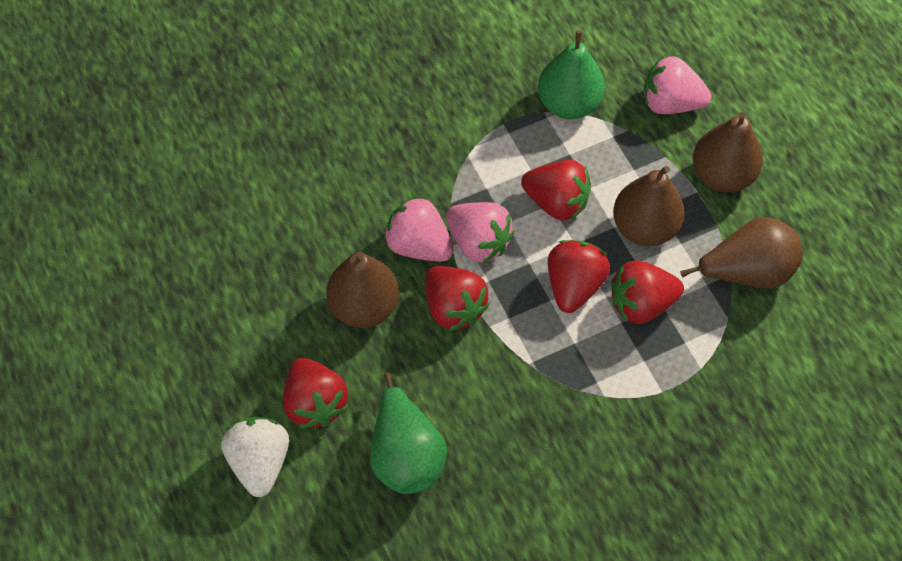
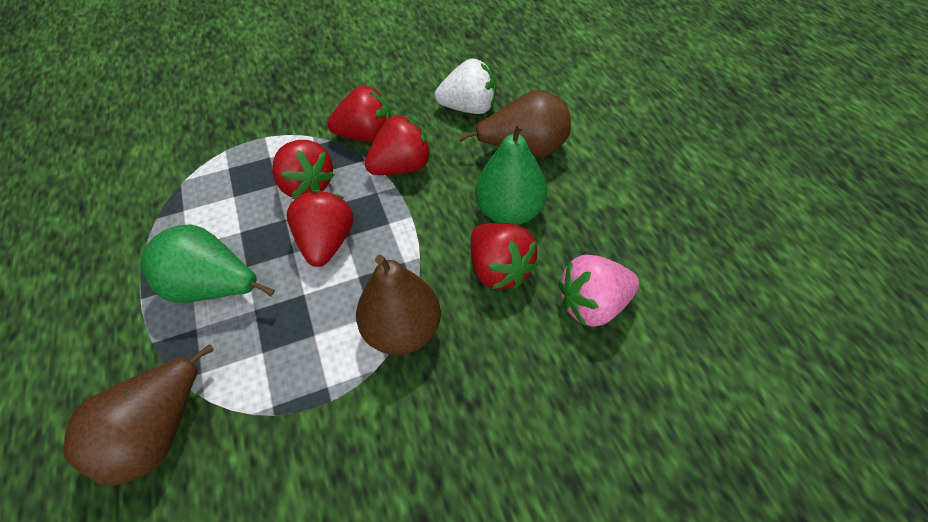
brown pear: [326,252,399,328] [613,166,685,246] [680,217,803,288] [693,112,763,192] = 4 -> [64,345,214,486] [356,255,441,355] [458,90,571,158] = 3
pink strawberry: [384,196,454,262] [446,202,514,263] [644,56,711,114] = 3 -> [558,254,639,327] = 1

